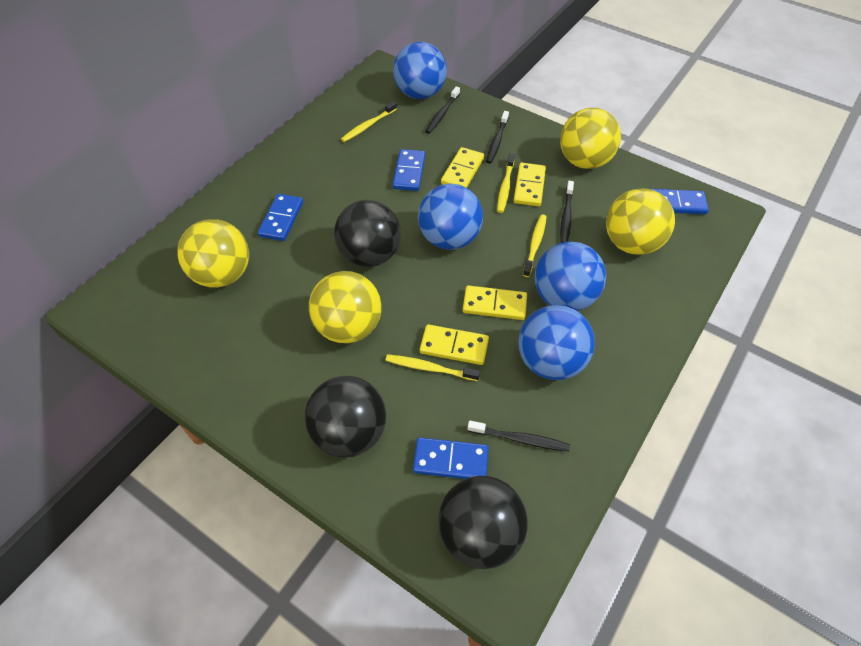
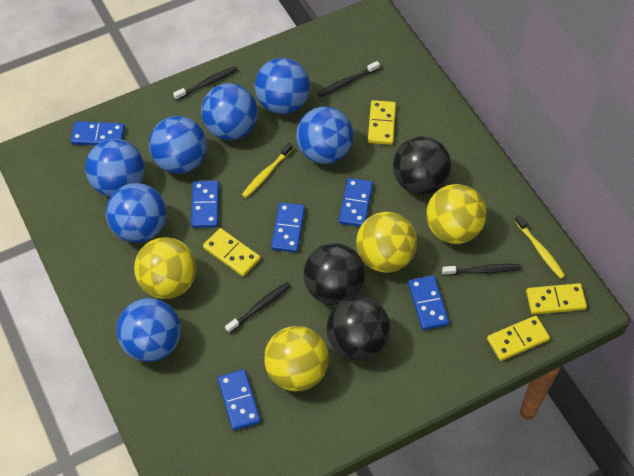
blue ball: [393,42,447,99] [418,183,483,250] [518,305,595,380] [535,241,606,311] = 4 -> [85,139,144,197] [106,183,167,243] [116,298,181,362] [149,116,207,174] [201,83,258,140] [255,58,310,114] [296,107,354,164] = 7
blue domino: [258,194,303,241] [392,149,425,191] [413,437,489,479] [651,189,709,214] = 4 -> [70,121,125,145] [191,181,219,228] [218,369,261,431] [271,202,305,253] [339,178,373,227] [408,275,449,330] = 6
yellow toothbrush: [341,101,397,142] [385,354,480,381] [497,153,515,213] [523,214,547,277] = 4 -> [242,143,293,198] [515,215,565,279] = 2

